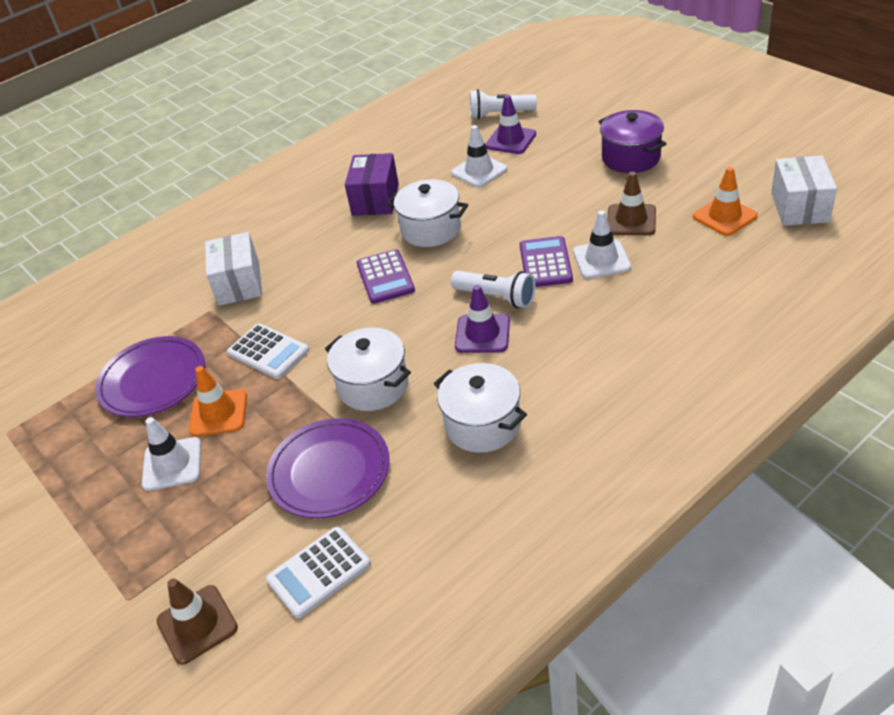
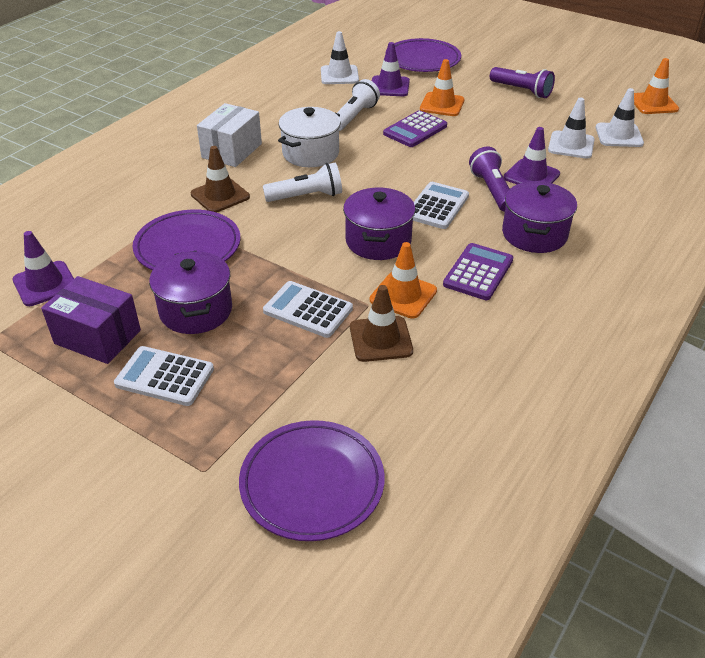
orange traffic cone: [189,366,247,437] [693,167,758,236] = 2 -> [370,242,437,319] [420,59,464,116] [634,58,679,114] = 3
purple flashlight: none = 0 -> [469,147,510,212] [490,67,555,98] = 2
purple plate: [95,336,205,417] [266,418,390,518] = 2 -> [132,209,241,270] [239,420,385,541] [385,38,461,72] = 3
purple pot: [598,110,666,173] = 1 -> [149,251,232,334] [343,188,415,260] [502,181,577,253] = 3
purple traffic cone: [455,285,510,353] [485,95,536,154] = 2 -> [13,231,74,306] [372,42,410,96] [504,127,560,184] = 3
white box: [205,232,262,306] [771,156,837,226] = 2 -> [197,103,262,167] = 1
white calculator: [227,323,309,379] [266,526,371,618] = 2 -> [114,346,214,406] [263,281,353,338] [413,182,469,229] = 3
white pot: [325,328,411,411] [387,179,468,247] [434,363,527,453] = 3 -> [278,107,341,167] = 1

